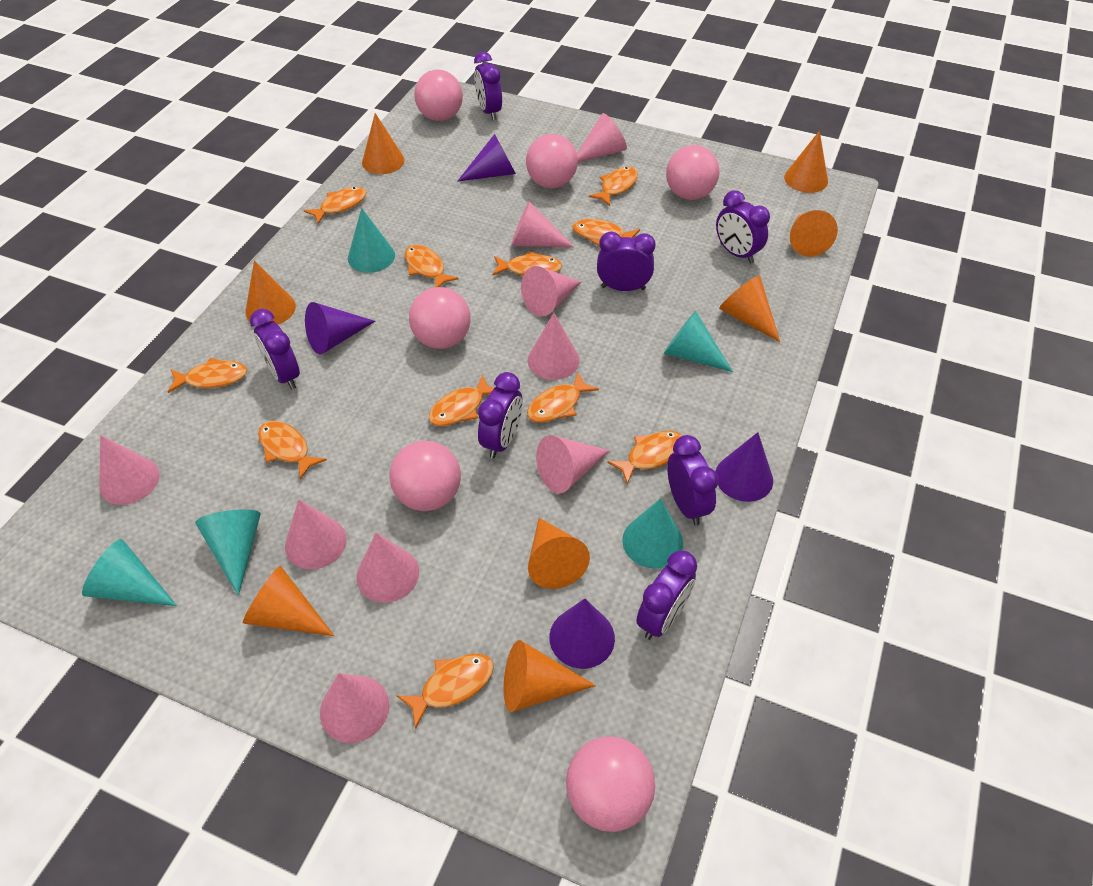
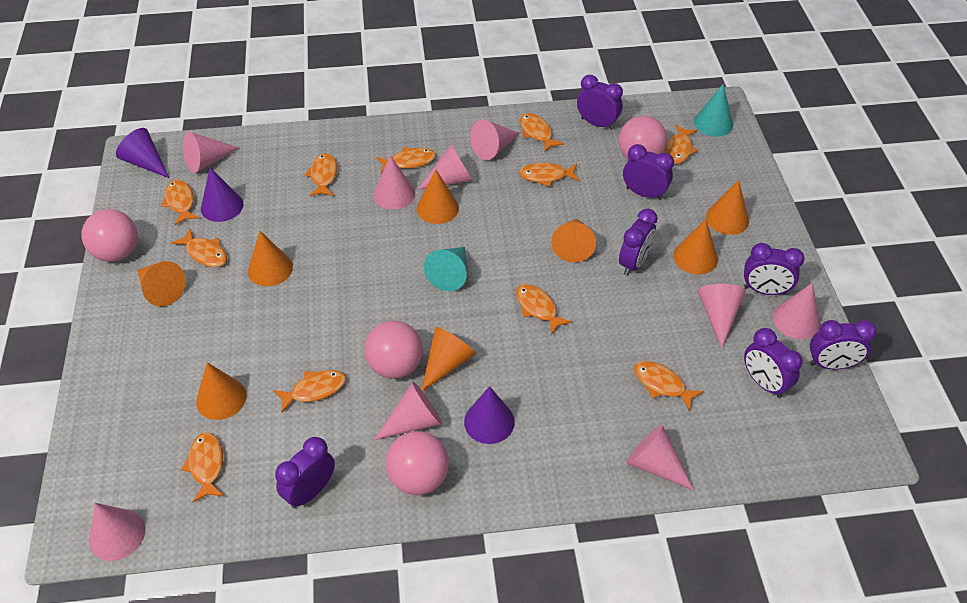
pink ball: [390,441,461,511] [409,287,471,349] [415,70,463,121] [526,134,578,188] [566,736,655,832] [666,145,720,200] = 6 -> [81,209,138,262] [365,321,423,379] [386,431,449,495] [619,116,667,160] = 4
purple cone: [305,302,375,354] [457,134,516,182] [549,598,615,669] [715,432,773,502] = 4 -> [116,128,169,178] [201,167,244,222] [464,386,515,444] = 3
turquoise cone: [82,539,177,606] [195,509,261,596] [348,208,395,273] [622,498,683,569] [663,311,733,372] = 5 -> [424,247,467,291] [694,84,733,137] = 2

